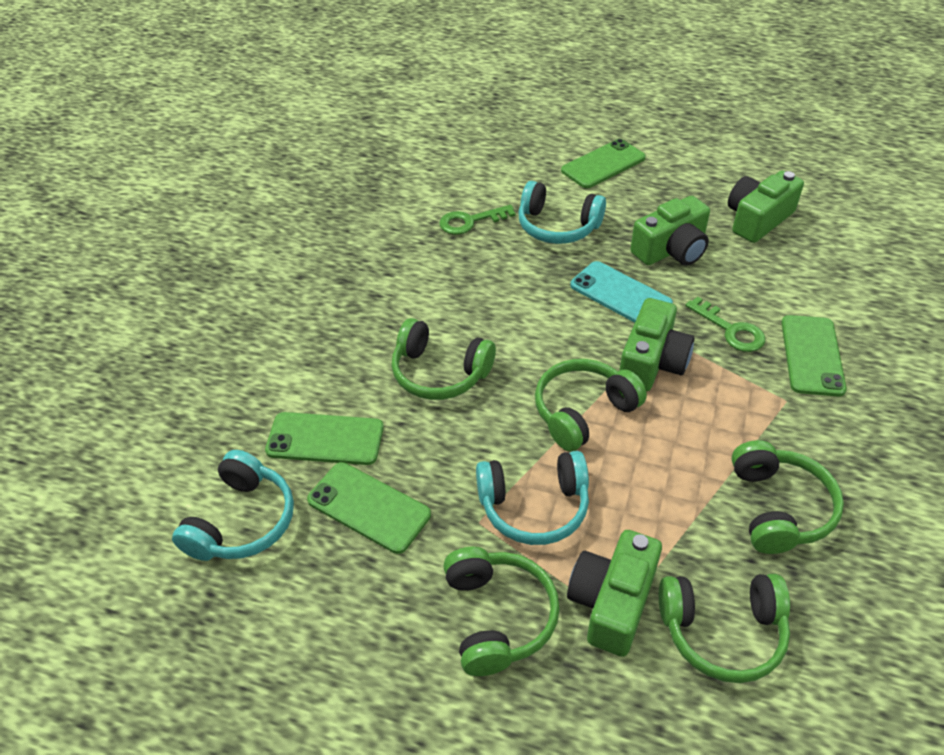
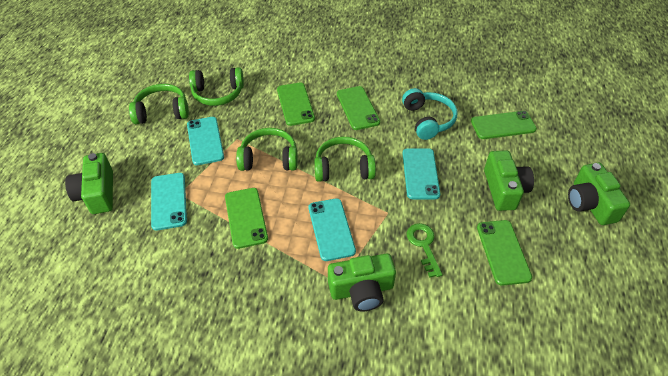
green headphones: [391,318,496,400] [443,547,560,676] [535,359,647,452] [659,574,790,683] [732,440,844,554] = 5 -> [129,84,189,124] [189,67,244,106] [236,128,298,171] [314,137,376,182] = 4
green key: [439,205,516,235] [685,296,765,352] = 2 -> [407,223,442,278] = 1
green phone: [265,412,384,465] [307,462,431,554] [561,139,646,188] [781,315,847,397] = 4 -> [225,188,268,249] [277,82,315,126] [337,86,380,130] [471,111,537,139] [477,220,532,286] = 5
turquoise headphones: [172,450,294,561] [476,451,589,545] [518,181,606,244] = 3 -> [402,88,458,140] = 1
turquoise phone: [570,261,673,323] = 1 -> [151,173,187,231] [187,117,224,165] [309,198,356,261] [402,148,440,199] = 4

